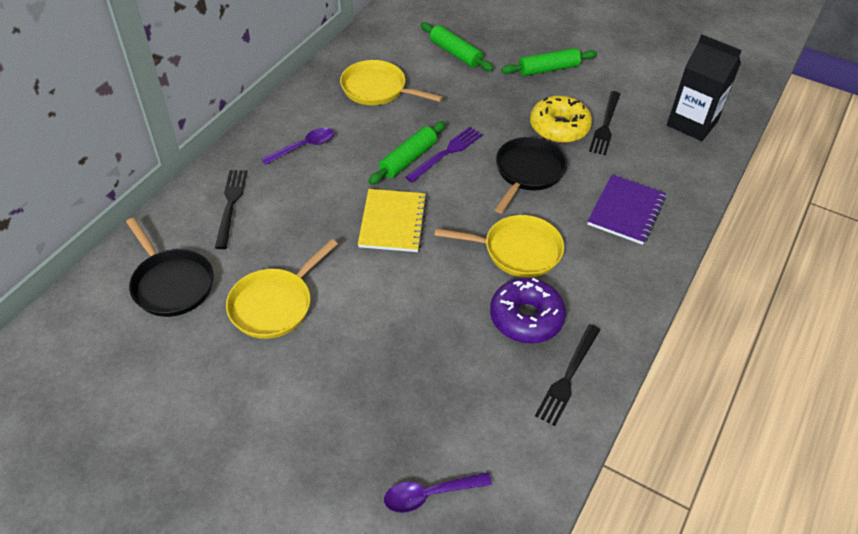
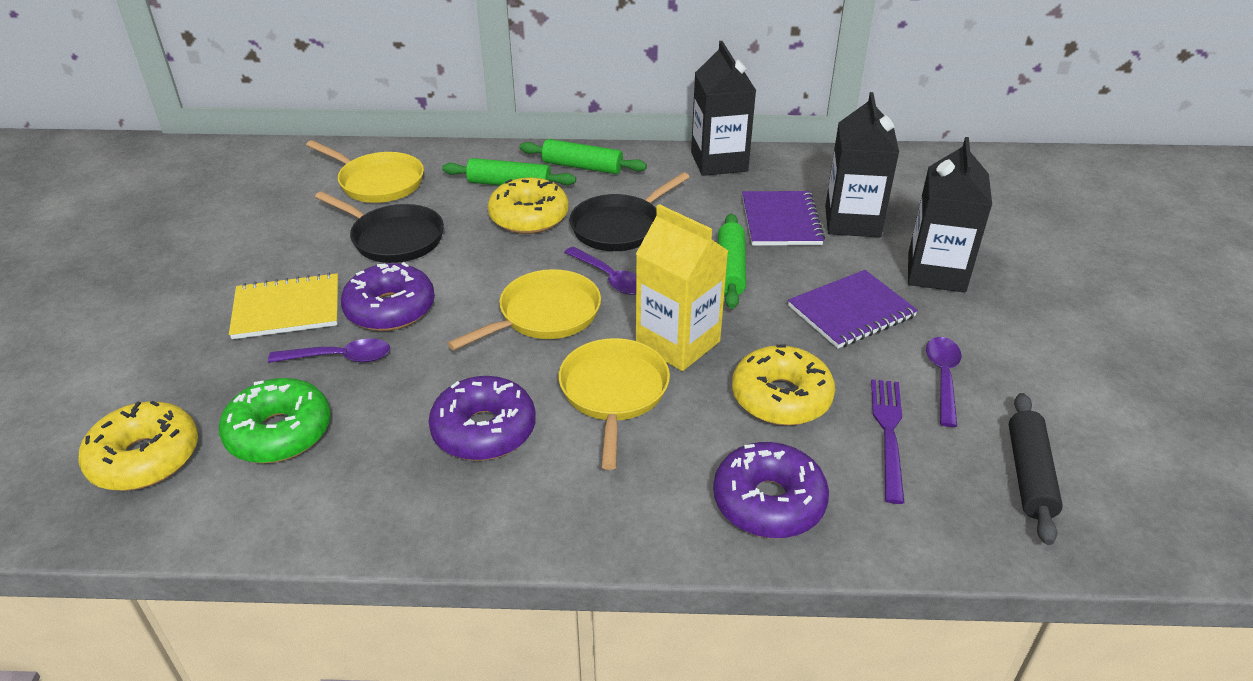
black carton: [667,35,742,141] = 1 -> [691,41,756,176] [825,92,899,237] [908,137,992,293] = 3
black fork: [215,170,247,249] [535,324,600,426] [589,91,620,155] = 3 -> none = 0
black rolling pin: none = 0 -> [1009,393,1063,545] = 1
green donut: none = 0 -> [219,378,331,463] = 1
purple donut: [490,278,566,343] = 1 -> [341,262,435,331] [428,376,536,461] [713,442,829,538] = 3
purple notebook: [587,175,666,245] = 1 -> [742,191,825,246] [788,270,918,348] = 2
purple spoon: [261,128,334,165] [384,472,492,513] = 2 -> [268,338,390,363] [564,247,636,295] [926,337,962,427] = 3
yellow carton: none = 0 -> [636,204,728,371] = 1
yellow donut: [530,96,592,143] = 1 -> [79,400,198,491] [488,177,569,234] [732,344,835,425] = 3

